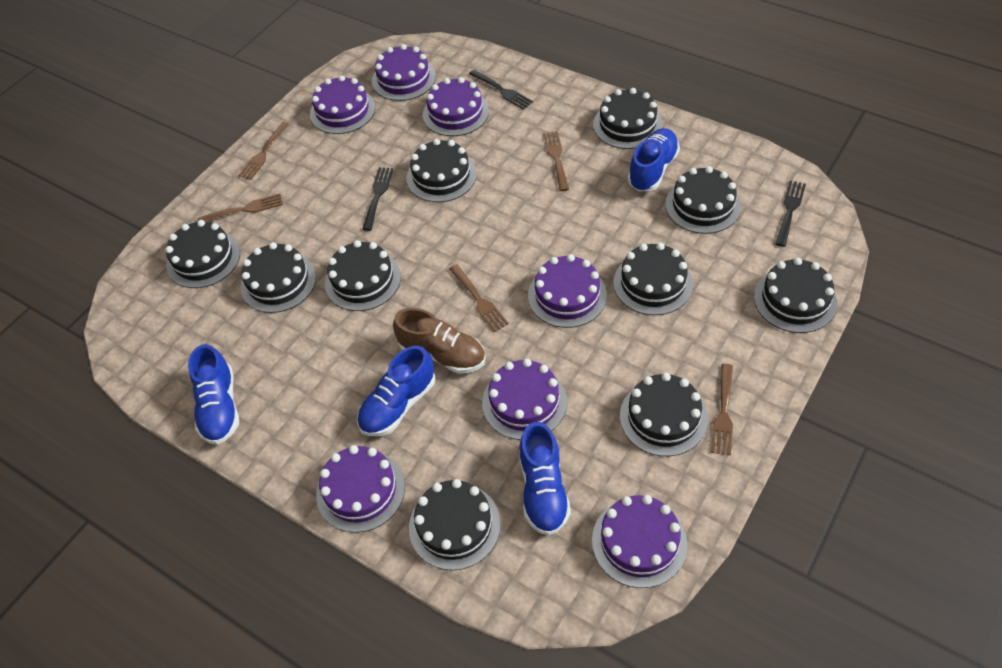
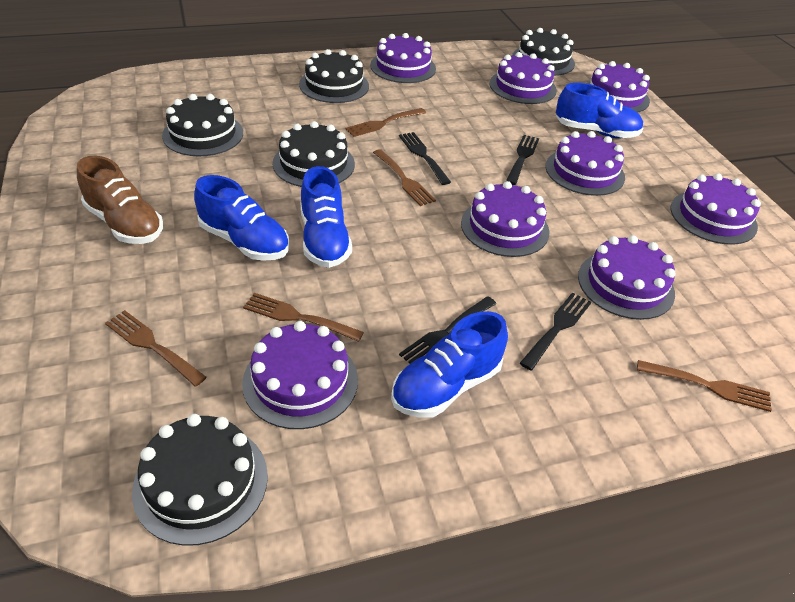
black cake: [165,220,240,288] [240,242,316,313] [325,240,401,311] [406,139,477,202] [409,479,501,570] [593,88,663,149] [613,243,693,315] [620,373,708,456] [665,166,741,234] [754,258,837,333] = 10 -> [132,414,268,546] [162,94,243,156] [273,121,355,187] [299,49,369,103] [512,28,575,76] = 5
black fork: [362,167,393,231] [469,70,533,109] [775,180,806,247] = 3 -> [399,132,451,185] [399,296,496,364] [506,135,539,185] [520,293,591,370] = 4
purple cake: [310,75,375,134] [316,445,405,533] [372,44,436,101] [423,77,489,136] [482,359,567,440] [528,254,607,328] [592,495,687,588] = 7 -> [242,321,358,429] [370,33,436,83] [461,181,550,257] [489,52,557,104] [545,131,625,196] [578,235,676,320] [586,61,650,113] [670,173,761,245] = 8

